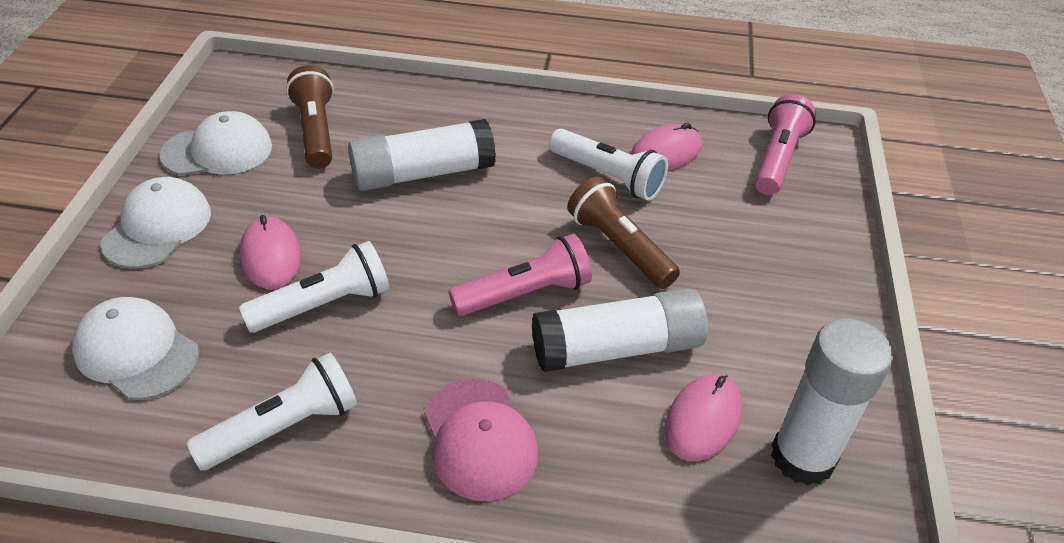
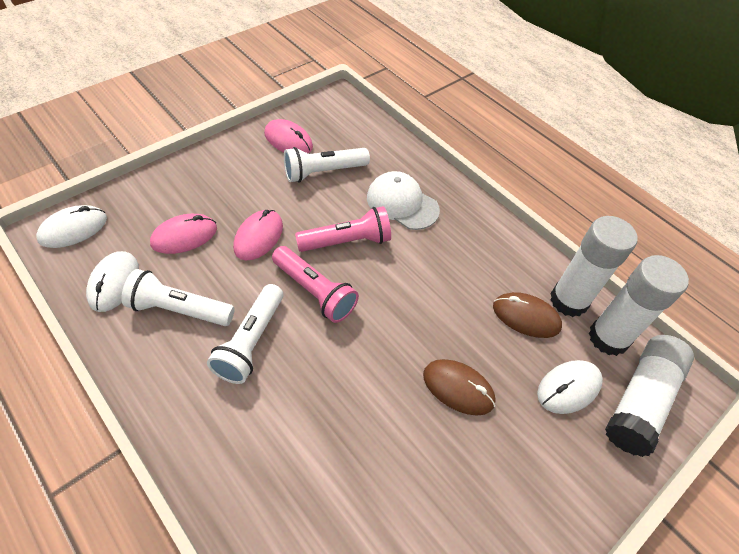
brown flashlight: [286,65,334,169] [567,176,680,289] = 2 -> none = 0
brown mouse: none = 0 -> [423,359,496,416] [493,292,562,338] = 2
pink cap: [424,378,538,501] = 1 -> none = 0
white cap: [72,297,199,400] [101,177,211,268] [160,111,272,175] = 3 -> [367,171,440,230] = 1
white mouse: none = 0 -> [36,205,107,248] [86,251,139,312] [537,360,603,414] = 3

